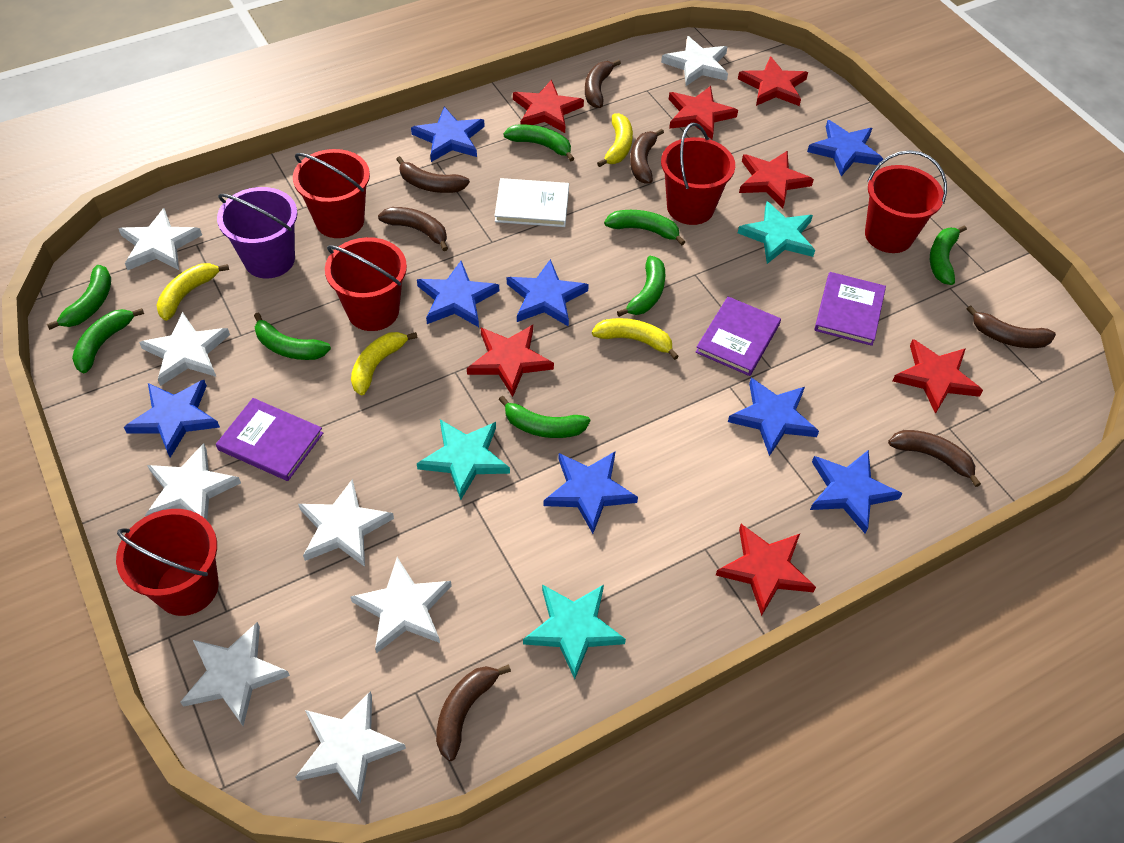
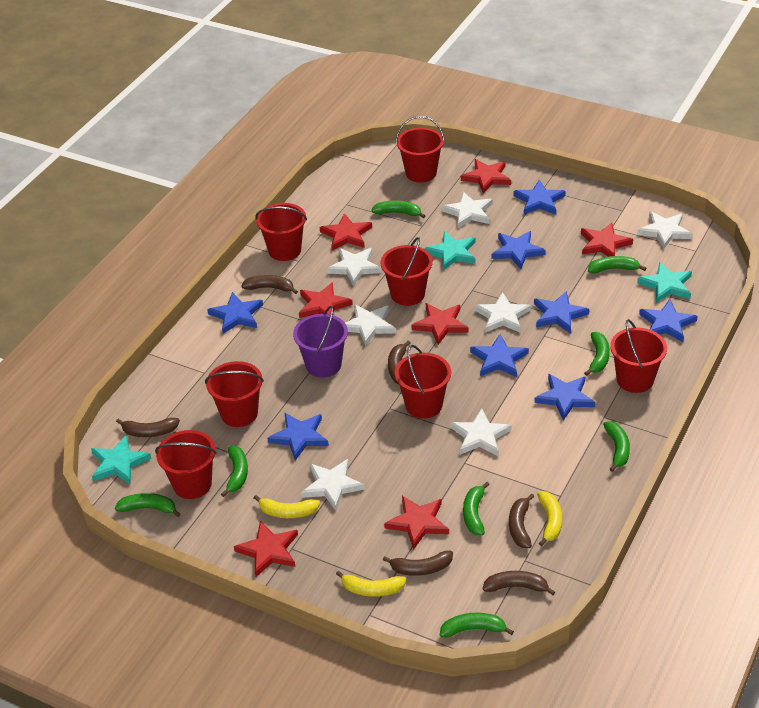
brown banana: [378,207,448,251] [396,156,470,193] [436,665,511,761] [585,59,621,108] [630,129,664,184] [888,430,981,487] [967,305,1056,348] = 7 -> [116,418,180,437] [241,275,298,294] [383,551,453,576] [388,340,411,384] [483,571,555,595] [509,494,534,548] = 6
purple book: [216,398,323,481] [695,296,781,376] [814,272,886,346] = 3 -> none = 0
red bucket: [116,509,219,616] [293,149,370,238] [325,237,407,331] [661,123,735,225] [865,150,947,253] = 5 -> [155,430,217,499] [205,361,264,427] [255,203,307,261] [381,237,433,306] [395,345,451,419] [396,116,445,183] [610,319,667,393] = 7
white book: [495,178,569,227] = 1 -> none = 0
white star: [118,208,202,270] [139,312,230,386] [145,443,241,520] [180,622,290,726] [296,691,406,803] [298,479,394,567] [351,557,452,653] [661,36,728,86] = 8 -> [301,459,365,511] [327,248,381,286] [345,304,396,346] [442,192,492,228] [450,409,512,456] [474,292,531,333] [637,211,692,249] = 7
yellow banana: [156,263,229,321] [351,332,418,395] [592,318,679,360] [597,113,633,167] = 4 -> [254,495,320,518] [336,570,406,597] [537,491,562,546] = 3

